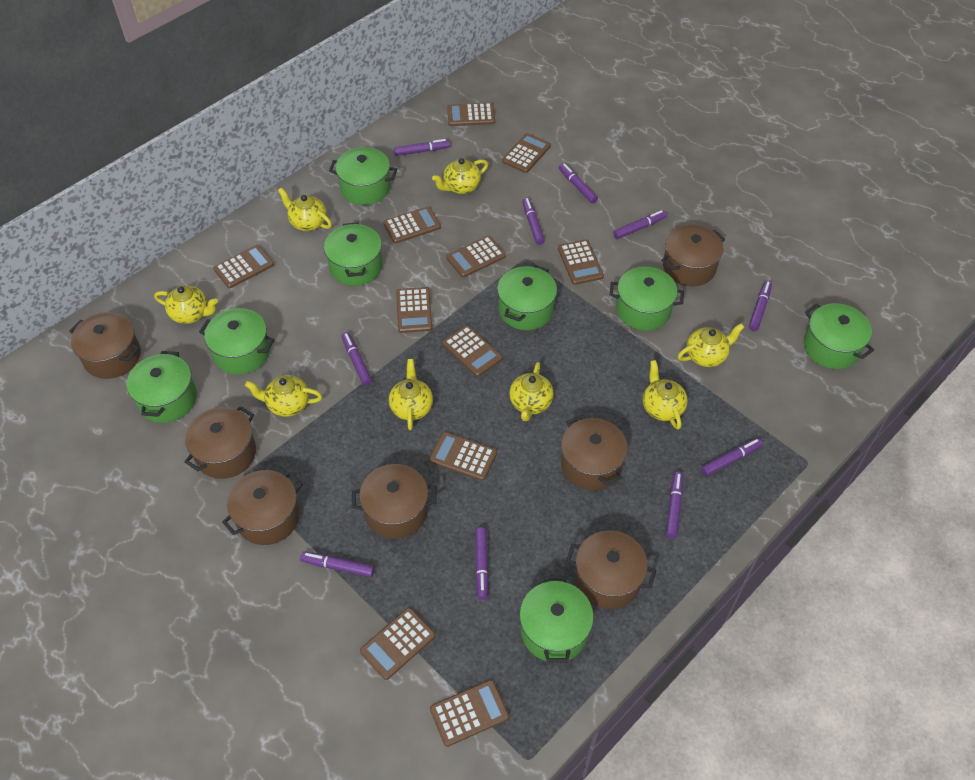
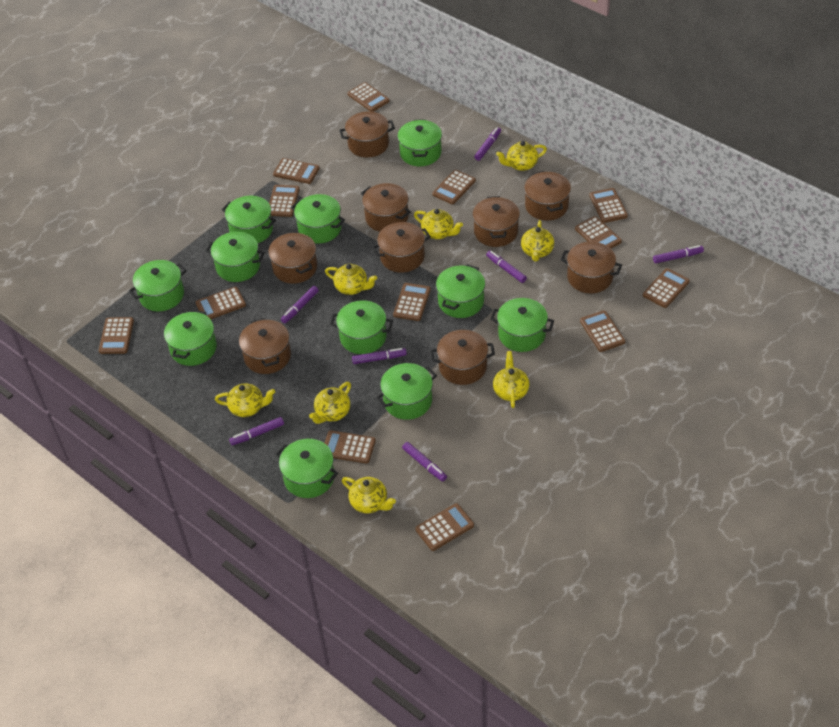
brown calculator: [213,245,274,288] [360,608,435,680] [383,206,441,243] [396,287,432,333] [429,432,497,481] [430,680,509,747] [442,325,503,377] [447,103,495,126] [447,236,506,277] [502,133,551,173] [558,239,604,285] = 11 -> [99,317,134,354] [196,287,246,319] [269,185,300,217] [273,158,320,184] [325,430,376,464] [347,82,389,112] [393,283,431,321] [415,503,474,551] [432,170,476,204] [575,216,622,249] [580,310,625,352] [589,188,628,223] [643,268,690,308] = 13
brown pot: [69,312,141,379] [184,406,256,479] [222,470,303,545] [352,464,437,539] [561,415,628,490] [566,530,656,609] [661,225,725,286] = 7 -> [239,318,291,374] [268,233,317,284] [339,111,395,158] [361,183,411,232] [372,222,431,273] [430,330,495,385] [473,196,520,247] [524,171,571,221] [560,242,622,293] = 9
green pot: [127,351,197,423] [199,308,275,375] [324,222,383,286] [329,147,397,205] [497,265,557,330] [519,576,594,662] [609,267,684,331] [804,303,874,369] = 8 -> [129,260,187,311] [164,310,217,366] [206,231,265,282] [222,196,276,243] [275,439,338,498] [291,194,345,244] [330,300,393,354] [376,363,437,420] [398,119,442,166] [436,264,485,318] [491,298,554,352] = 11
purple marker: [300,552,375,577] [341,332,372,385] [394,139,450,156] [475,527,489,600] [522,198,545,245] [559,163,598,203] [613,210,667,239] [666,471,683,538] [701,438,763,476] [749,281,772,331] = 10 -> [229,417,284,445] [281,286,319,324] [352,348,407,364] [402,442,447,482] [474,127,501,161] [486,250,527,283] [653,245,704,263] = 7

